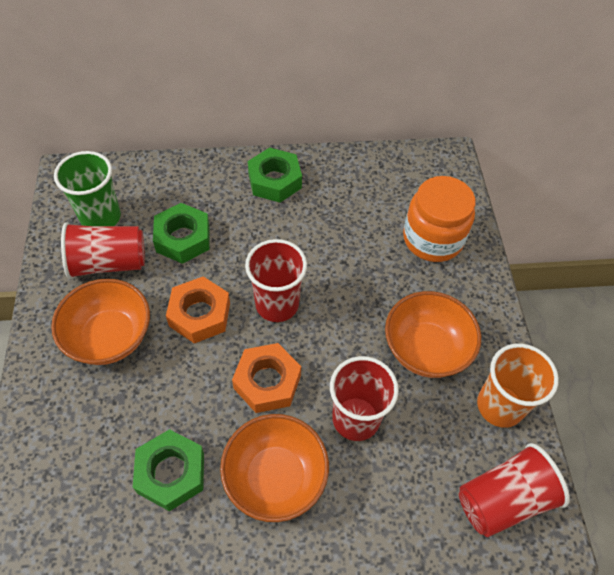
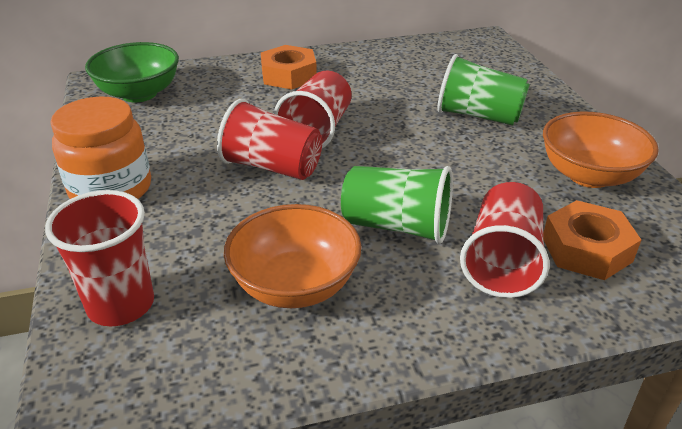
green bowl: none = 0 -> [85,42,179,102] = 1
green cup: [54,151,121,226] = 1 -> [341,166,453,244] [437,54,530,126] = 2
green nut: [133,429,204,511] [153,203,209,264] [248,147,302,203] = 3 -> none = 0
orange bowl: [51,279,150,365] [220,414,329,522] [385,291,481,378] = 3 -> [224,204,362,308] [543,111,659,188] = 2
orange cup: [477,343,559,428] = 1 -> none = 0

